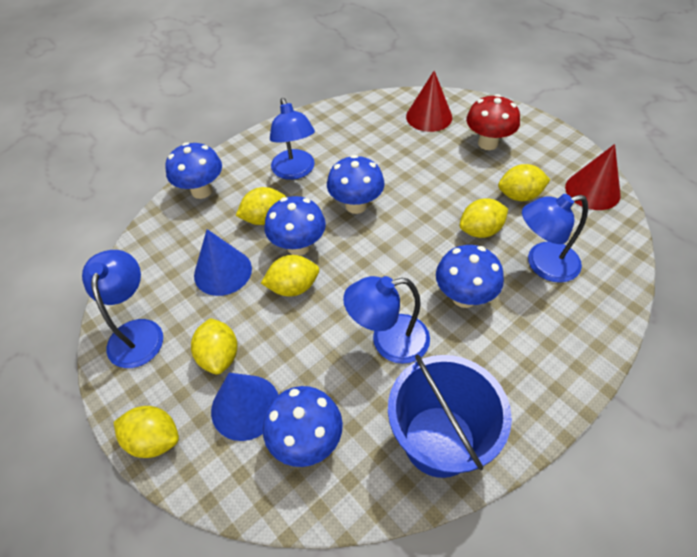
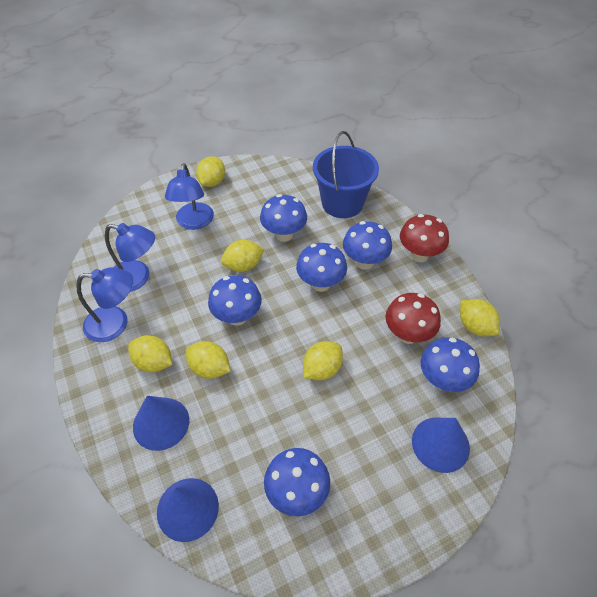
blue cone: [194,229,252,296] [211,373,278,441] = 2 -> [133,396,189,451] [157,478,219,542] [412,418,470,473] = 3
blue lamp: [82,250,163,368] [270,98,315,180] [343,276,430,364] [522,194,588,283] = 4 -> [76,267,133,342] [105,223,155,292] [165,163,214,230] = 3
blue mushroom: [165,142,222,199] [263,386,343,467] [264,196,326,256] [327,155,385,214] [436,245,504,308] = 5 -> [208,275,262,326] [260,194,307,242] [264,448,330,517] [296,243,347,292] [343,221,392,270] [420,337,480,392] = 6
red cone: [406,71,452,132] [565,144,620,210] = 2 -> none = 0
red mushroom: [466,94,520,150] = 1 -> [386,293,441,344] [400,214,449,262] = 2

